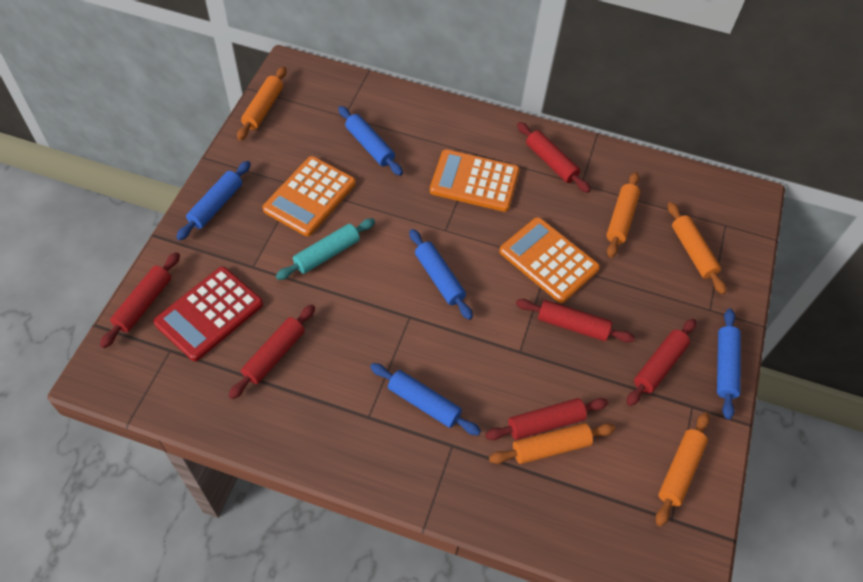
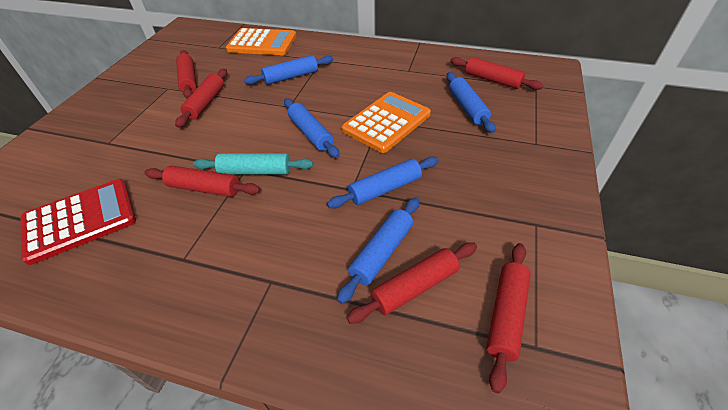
orange calculator: [262,156,356,236] [430,149,520,212] [499,217,600,303] = 3 -> [226,28,296,55] [342,92,431,153] = 2
orange rolling pin: [237,66,287,141] [489,423,615,464] [606,172,640,258] [656,412,710,526] [668,202,726,295] = 5 -> none = 0

